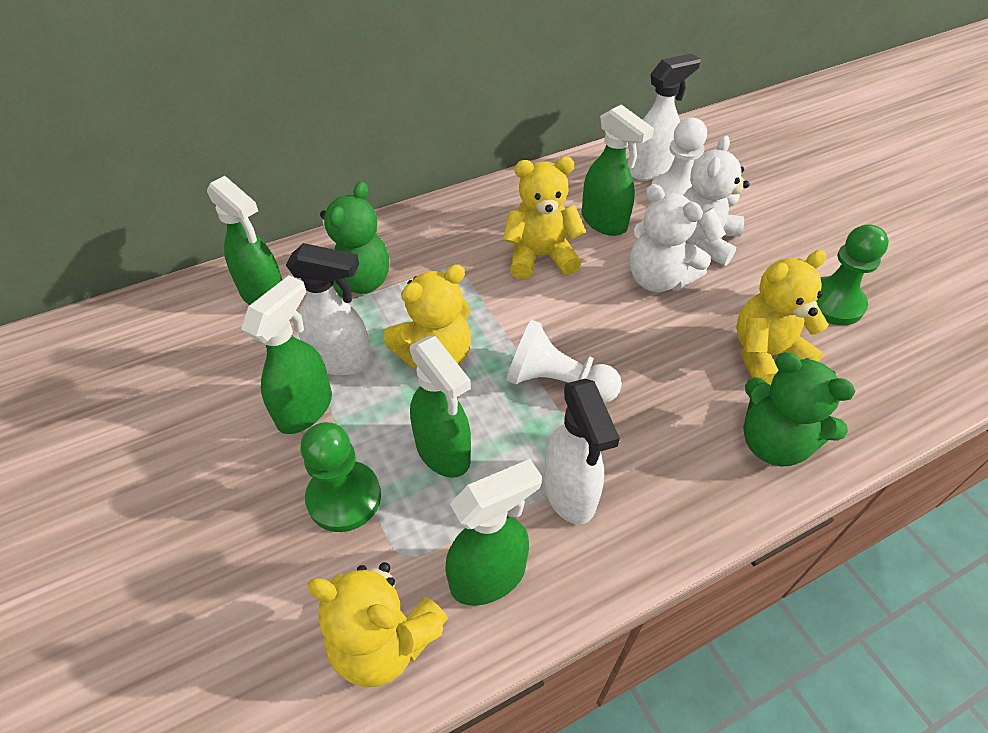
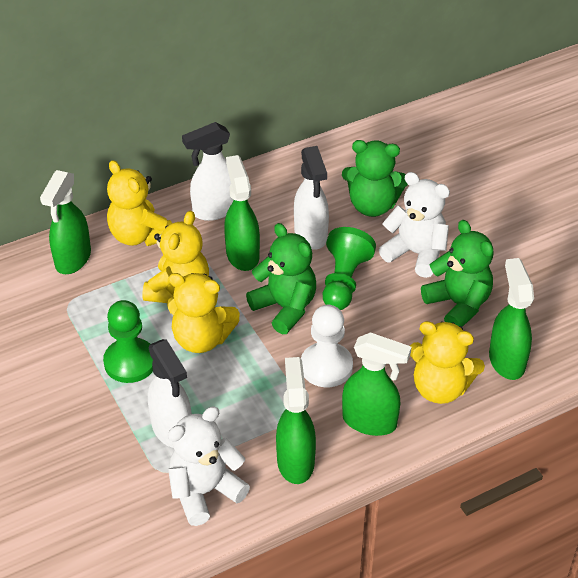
green teddy bear: [320,181,389,297] [743,352,856,467] = 2 -> [246,223,316,334] [342,140,408,217] [421,220,493,327] = 3
white pawn: [506,319,622,403] [651,118,707,195] = 2 -> [301,305,353,387] = 1

